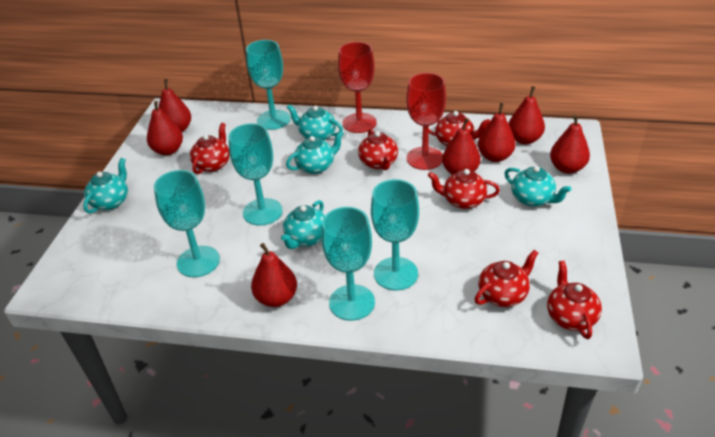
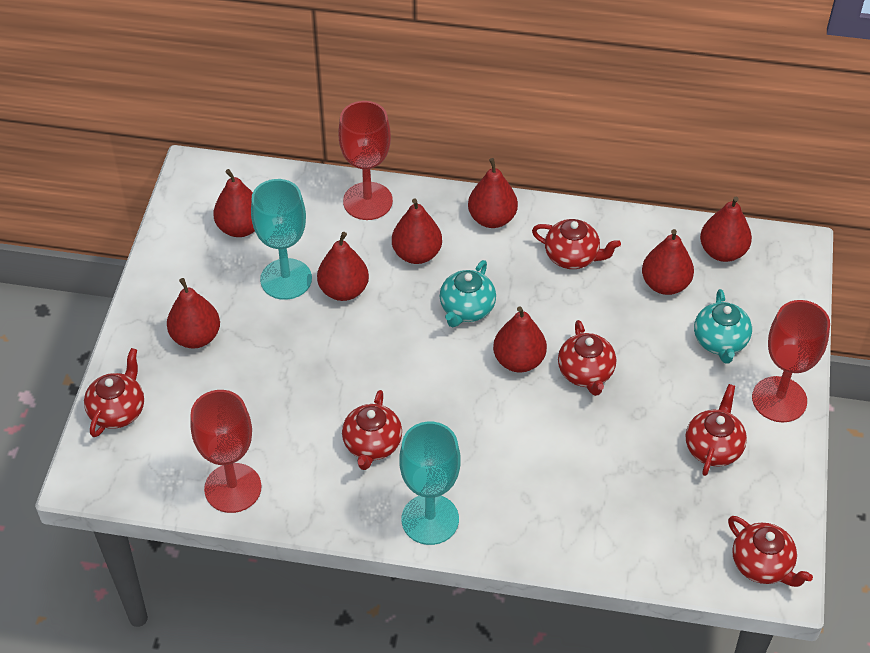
red goblet: [338,42,377,133] [407,73,446,170] = 2 -> [190,390,262,513] [338,101,393,220] [752,300,830,422] = 3
red pear: [147,101,183,155] [158,79,191,132] [251,243,297,307] [442,118,480,175] [478,103,516,162] [508,86,545,144] [550,115,590,174] = 7 -> [167,278,220,348] [213,169,255,237] [317,232,369,301] [392,199,442,264] [468,158,518,228] [493,306,547,372] [642,229,694,295] [700,197,752,262] = 8
turquoise goblet: [154,170,220,277] [228,123,283,225] [246,40,290,130] [321,207,375,321] [371,179,419,290] = 5 -> [251,179,312,300] [399,421,460,545] = 2
turquoise teapot: [83,158,128,213] [281,200,325,249] [286,131,344,174] [287,105,343,141] [504,166,571,207] = 5 -> [440,260,496,327] [694,289,752,364] = 2

